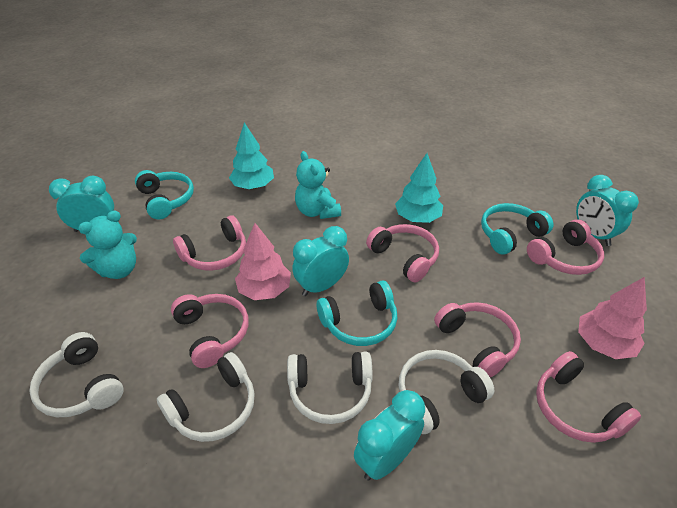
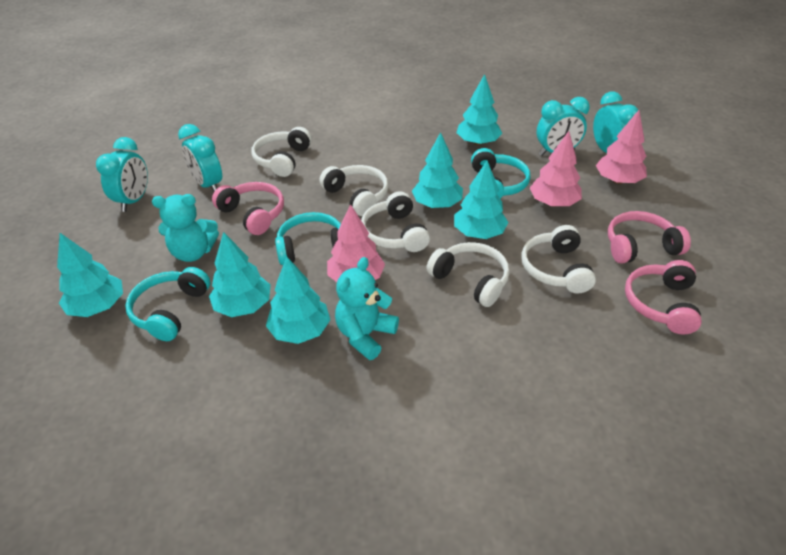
pink headphones: [171,294,249,368] [173,215,246,271] [366,224,439,282] [434,302,521,378] [527,219,604,275] [536,351,641,443] = 6 -> [212,182,284,235] [608,211,691,264] [625,260,702,335] = 3
pink tree: [235,223,291,300] [578,277,647,359] = 2 -> [327,204,385,282] [530,131,582,207] [596,110,647,184] = 3
turquoise tree: [229,122,274,189] [395,153,443,223] = 2 -> [57,233,123,317] [209,232,271,317] [266,257,330,344] [412,132,463,208] [454,160,508,239] [457,74,502,146] = 6
white headphones: [29,332,124,417] [157,352,255,442] [287,352,373,424] [399,350,494,434] = 4 -> [251,127,312,177] [320,165,388,216] [361,191,430,252] [427,242,509,307] [521,225,596,293] = 5

